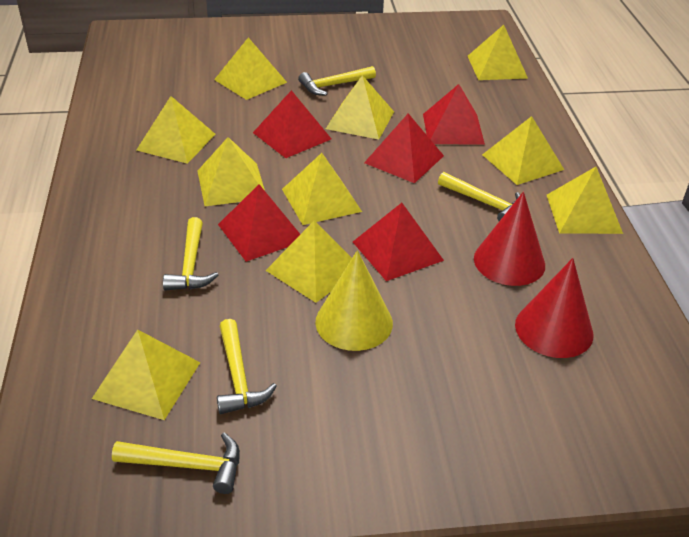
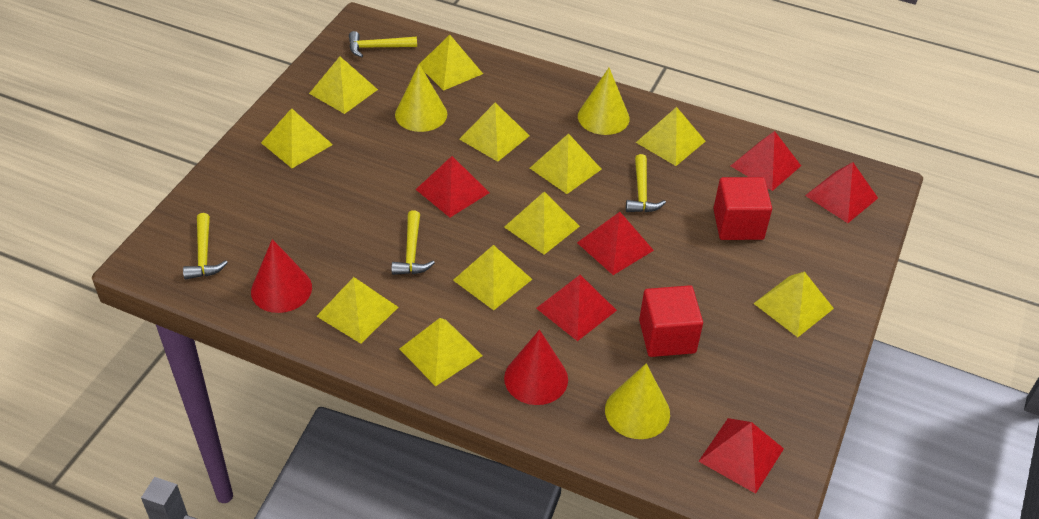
red cube: none = 0 -> [639,285,703,357] [713,177,772,240] = 2
red pyramid: [218,184,300,262] [253,90,331,158] [353,203,444,281] [364,113,444,183] [423,84,485,145] = 5 -> [415,156,489,217] [536,275,617,341] [577,212,654,275] [698,418,784,494] [731,131,801,191] [805,162,878,223] = 6
yellow cone: [315,250,393,351] = 1 -> [395,64,447,132] [578,68,629,135] [605,363,670,439] = 3
yellow hammer: [112,432,240,494] [163,217,218,291] [217,319,277,414] [298,66,376,95] [438,172,520,221] = 5 -> [183,213,228,279] [349,31,417,57] [392,210,435,275] [626,154,666,212] = 4
yellow pyramid: [92,329,201,420] [137,96,215,164] [197,137,265,206] [214,37,287,100] [265,220,352,303] [282,153,362,225] [326,75,394,139] [468,25,528,80] [482,116,564,185] [547,167,623,234] = 10 -> [261,108,333,168] [309,57,378,114] [316,277,398,344] [400,318,483,386] [420,35,483,91] [453,245,532,310] [459,103,529,162] [504,192,580,255] [530,133,602,194] [636,107,706,166] [753,271,834,337] = 11

